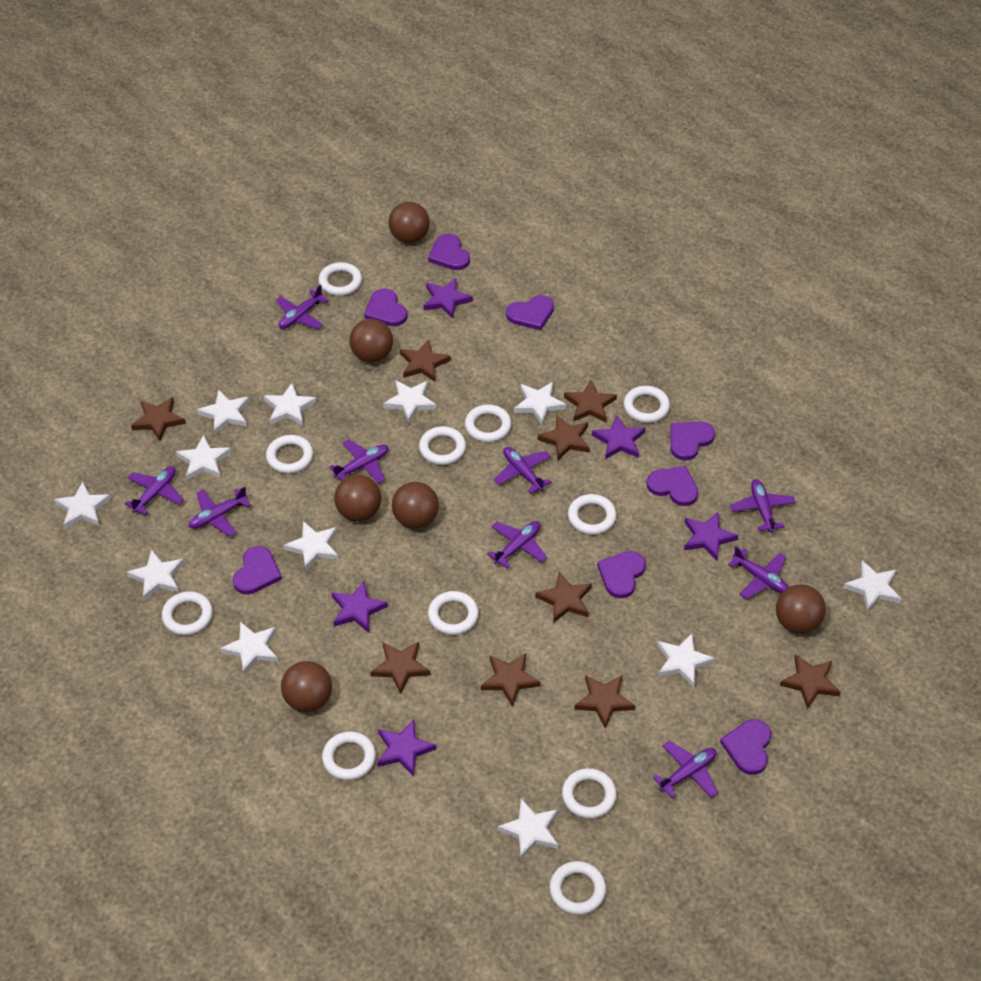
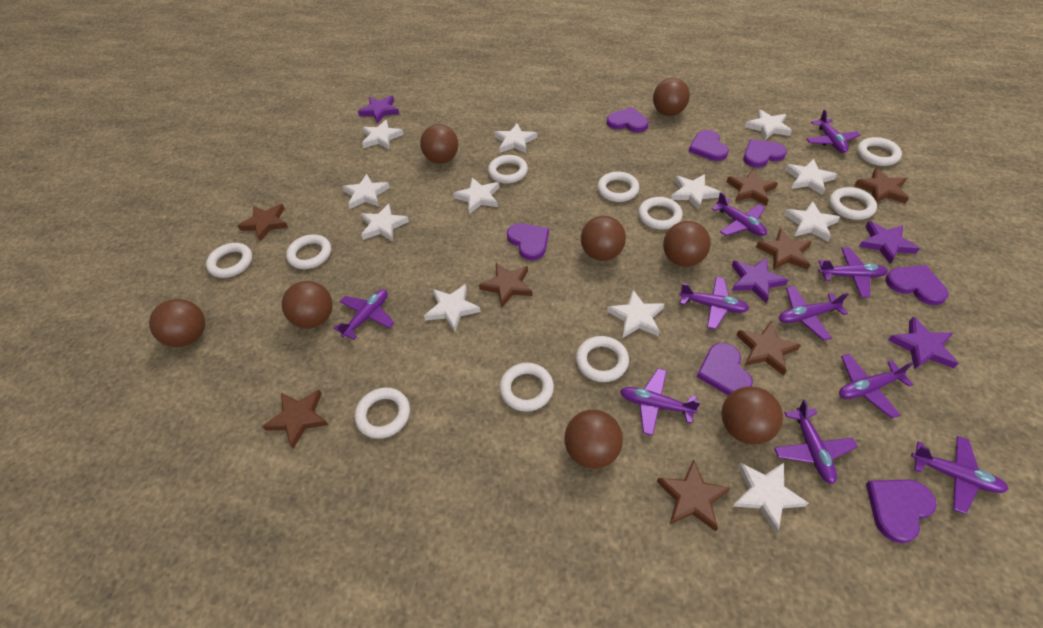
brown ball: [281,661,332,712] [334,475,381,522] [349,319,393,362] [388,202,430,243] [392,482,439,529] [776,584,826,634] = 6 -> [149,299,205,347] [282,281,333,328] [420,124,458,164] [564,410,623,469] [581,216,626,261] [653,78,690,116] [663,221,711,267] [721,386,783,444] = 8
brown star: [131,397,186,441] [371,642,430,694] [400,339,451,382] [481,653,541,707] [535,572,592,623] [538,415,590,460] [564,380,617,423] [574,675,635,728] [780,655,841,709] = 9 -> [237,204,288,241] [262,390,328,449] [479,263,533,307] [657,459,730,531] [726,169,778,206] [737,321,801,375] [756,228,812,270] [855,168,909,203] = 8
purple heart: [233,546,282,595] [364,288,407,326] [428,234,470,270] [506,295,554,330] [597,551,646,598] [646,466,698,506] [670,421,715,461] [720,719,771,775] = 8 -> [507,223,549,260] [607,107,649,132] [688,130,729,161] [697,343,753,396] [743,139,787,168] [866,480,937,543] [885,265,949,305] = 7
purple plane: [125,466,184,515] [189,486,251,537] [276,284,329,329] [329,439,389,484] [487,521,547,569] [493,447,551,494] [653,741,718,798] [728,546,789,599] [730,479,796,532] = 9 -> [334,289,395,340] [620,369,701,436] [679,277,749,330] [711,192,767,236] [774,399,858,484] [779,286,849,341] [806,109,860,153] [818,248,888,298] [839,354,914,419] [911,436,1009,514] = 10
purple star: [332,581,388,633] [377,719,436,777] [423,278,473,319] [592,415,645,459] [684,512,739,561] = 5 -> [358,96,399,124] [732,258,788,303] [859,221,920,264] [888,317,959,370] = 4
white ring: [162,591,213,635] [266,435,313,474] [318,262,362,296] [322,731,376,780] [419,426,466,465] [428,591,479,635] [465,404,512,442] [549,861,606,915] [562,768,617,819] [568,494,617,535] [624,386,670,423] = 11 -> [206,243,252,278] [286,234,331,269] [355,388,410,439] [488,155,528,183] [500,363,554,412] [576,336,629,382] [597,171,639,202] [638,197,683,229] [829,187,877,220] [857,137,902,166] = 10

